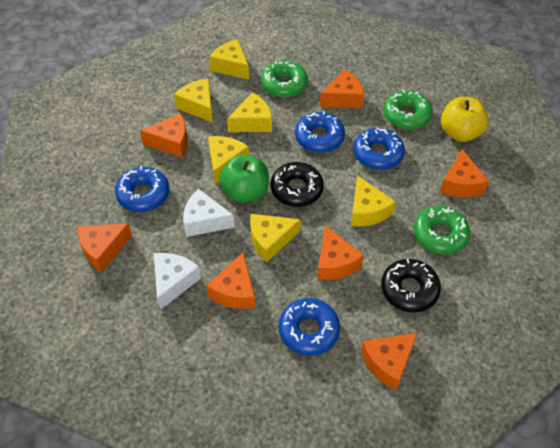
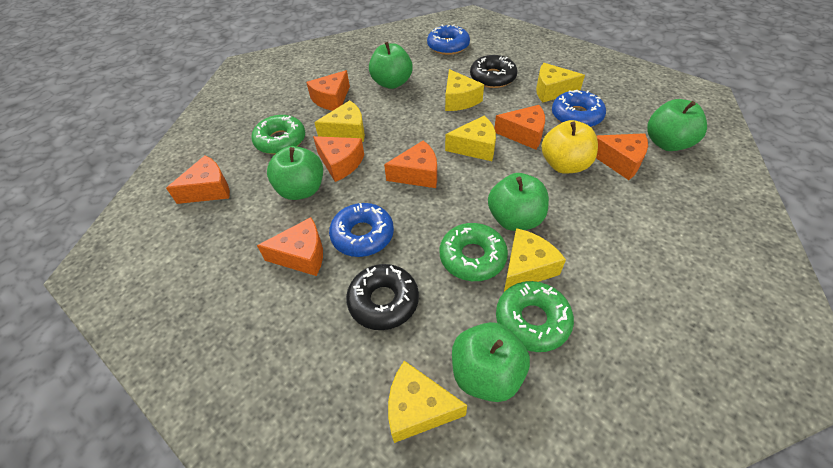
blue donut: [115,166,169,212] [279,298,340,356] [295,111,345,153] [353,128,405,170] = 4 -> [329,203,394,257] [427,24,470,55] [552,90,606,127] = 3
green apple: [219,155,269,203] = 1 -> [267,146,323,200] [369,42,413,89] [452,322,530,402] [488,173,549,231] [647,99,707,151] = 5
white cheese: [154,253,201,310] [183,189,234,237] = 2 -> none = 0

